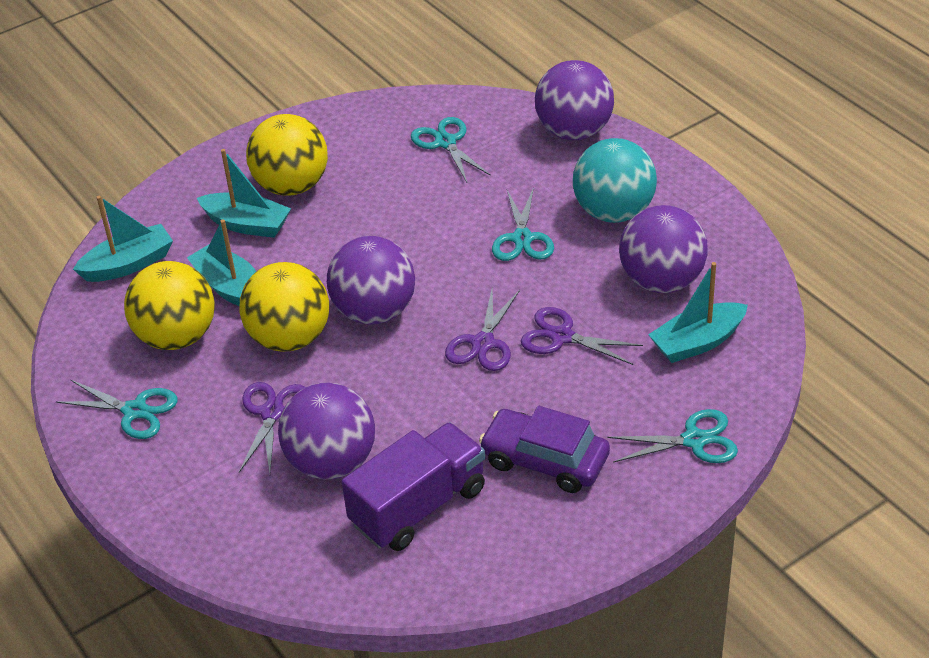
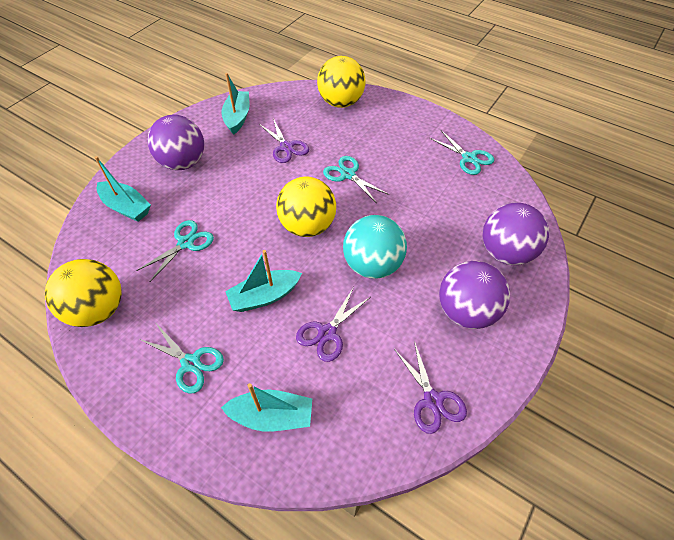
purple ball: [278,382,375,480] [327,236,415,325] [535,60,614,140] [619,205,708,293] = 4 -> [148,115,204,170] [439,261,510,329] [482,203,549,265] = 3
purple car: [479,406,610,493] = 1 -> none = 0
purple truck: [342,422,485,551] = 1 -> none = 0

